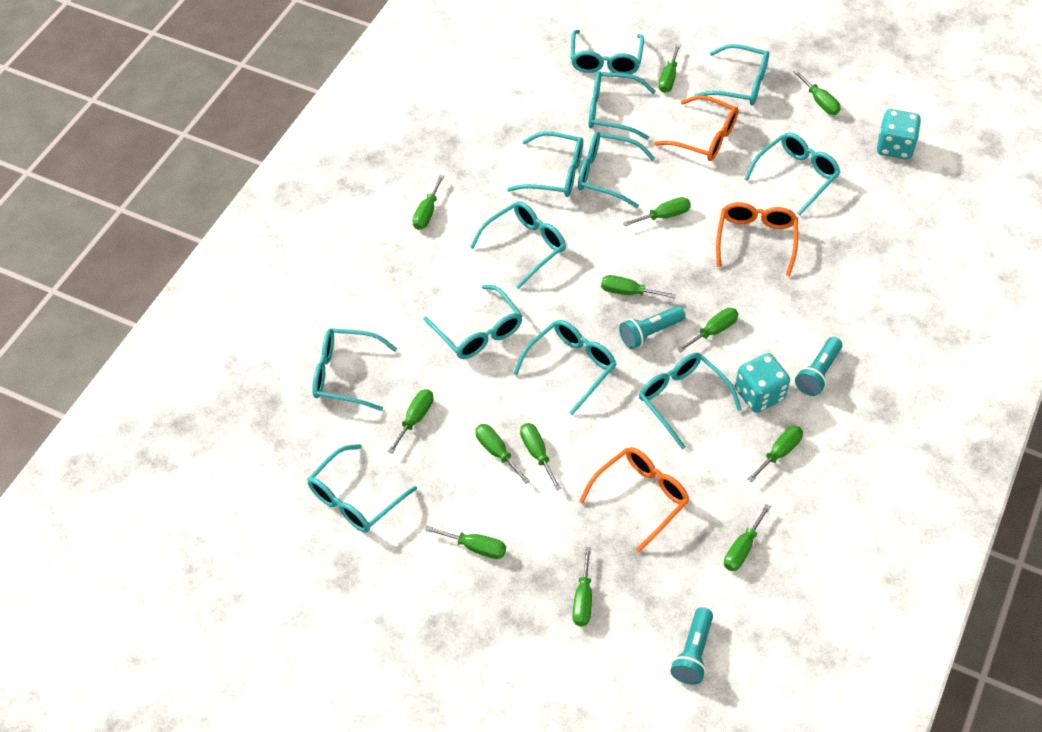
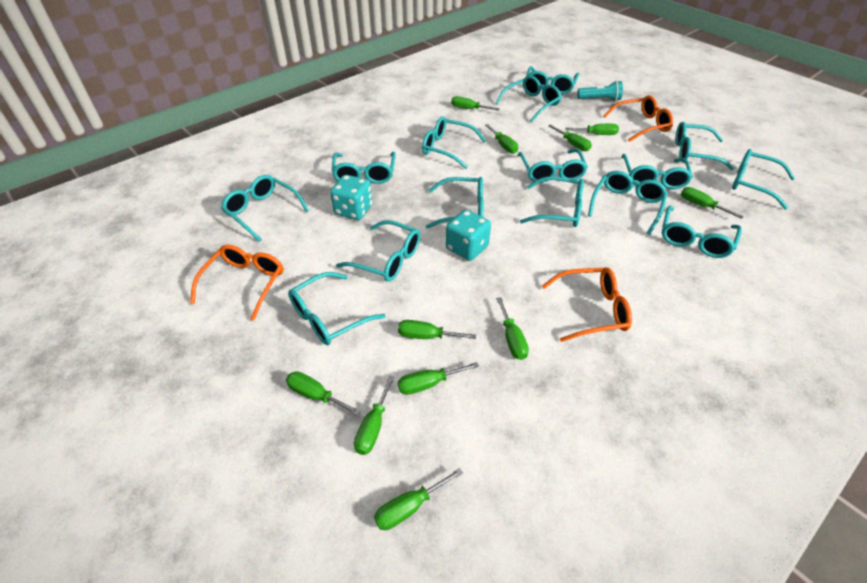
green screwdriver: [388,389,433,454] [412,174,445,230] [425,526,506,559] [475,424,530,484] [520,423,561,491] [572,547,592,626] [601,275,676,298] [623,197,691,226] [658,44,681,93] [677,308,739,352] [724,504,771,571] [748,426,803,482] [793,70,841,115] = 13 -> [286,371,361,416] [354,376,395,455] [374,468,463,530] [398,320,476,339] [398,362,479,395] [451,96,500,111] [485,124,518,154] [496,297,529,360] [548,124,592,151] [565,124,619,135] [681,187,744,219] = 11
turquoise flashlight: [619,306,685,349] [670,607,713,685] [795,337,842,396] = 3 -> [577,81,623,101] = 1
turquoise glasses: [307,444,417,532] [312,328,397,411] [423,285,523,359] [470,201,566,289] [507,131,583,197] [513,320,616,415] [571,30,644,74] [578,132,655,208] [589,71,656,140] [639,353,742,450] [694,44,769,106] [744,133,841,215] = 12 -> [221,175,309,242] [288,272,386,345] [332,152,396,184] [336,220,421,282] [422,116,486,169] [426,177,484,229] [495,75,562,122] [518,149,588,183] [520,176,584,227] [526,66,579,94] [588,171,668,235] [621,154,693,189] [662,206,742,258] [675,122,734,171] [732,149,795,209] = 15

